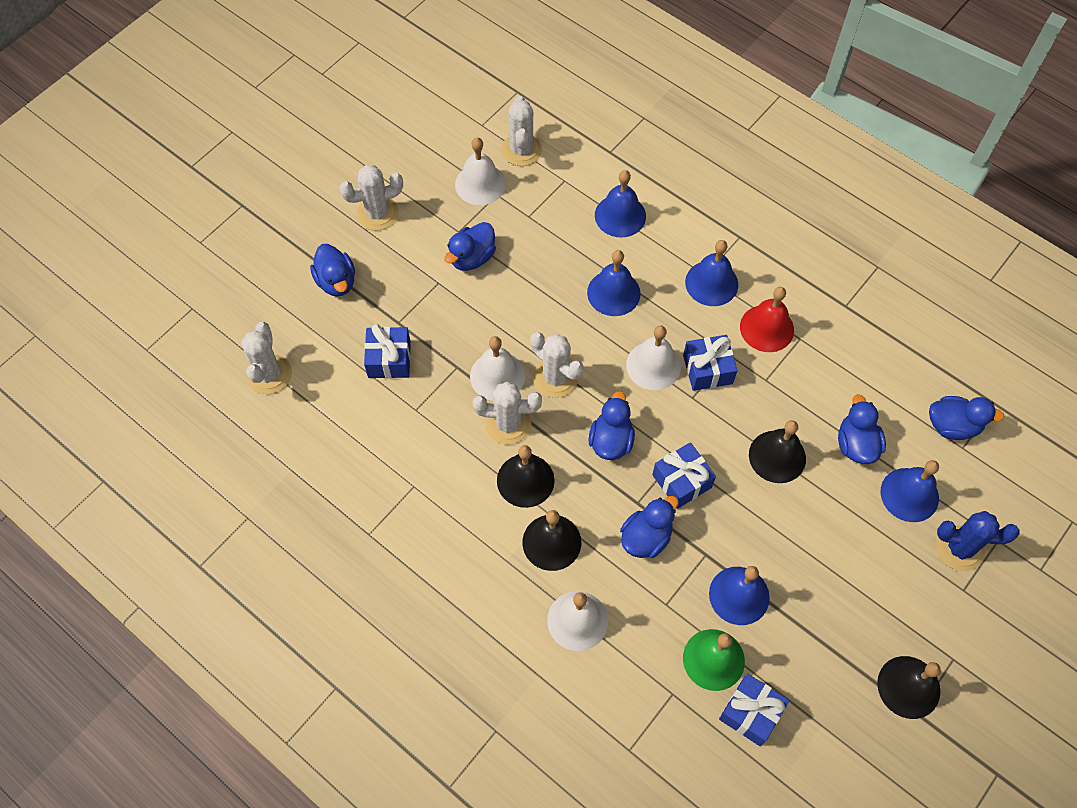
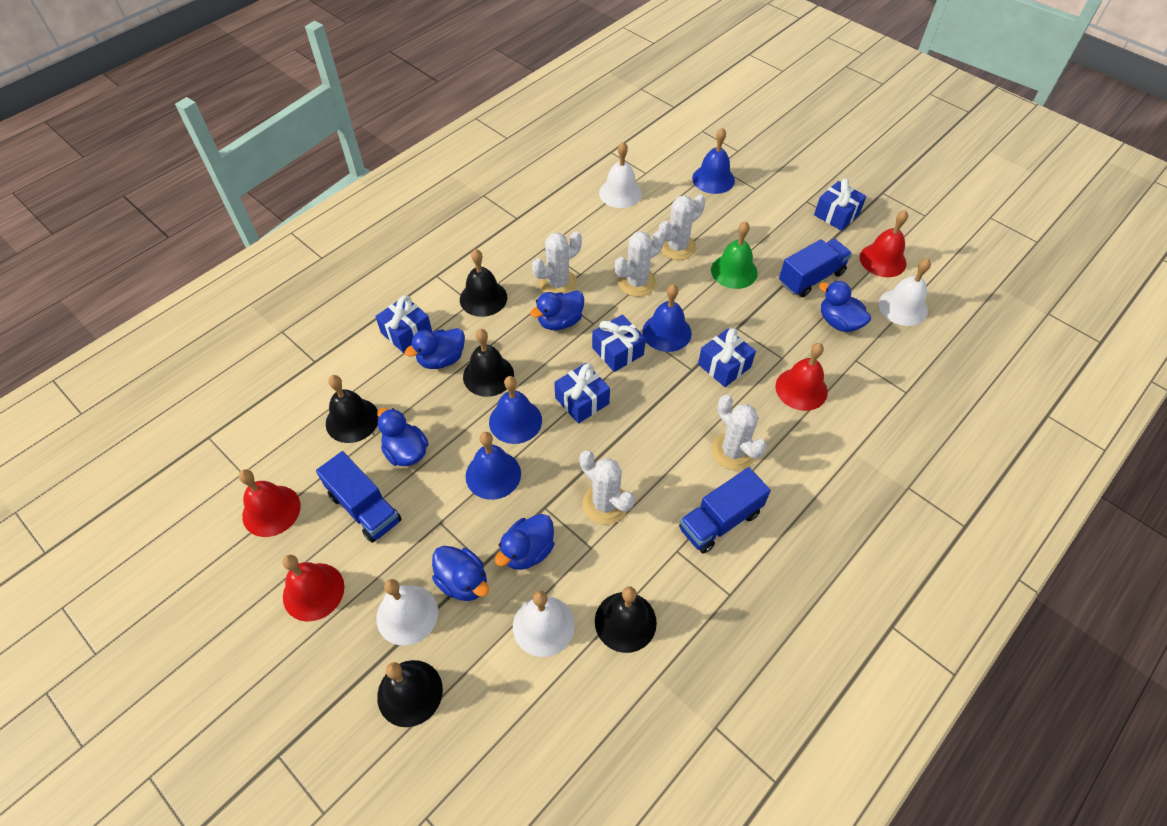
black bell: [497,445,555,508] [522,510,582,571] [749,420,806,483] [877,656,941,719] = 4 -> [326,375,378,443] [377,660,443,727] [460,249,507,317] [463,329,514,397] [595,586,657,653] = 5
blue bell: [587,250,641,316] [595,170,646,238] [685,240,738,306] [709,566,770,625] [880,460,939,522] = 5 -> [466,432,521,500] [489,376,542,444] [642,284,692,352] [692,128,735,194] = 4
blue cactus: [936,511,1020,572] = 1 -> none = 0
blue gift: [364,324,411,378] [652,442,716,509] [683,335,738,391] [719,673,789,746] = 4 -> [375,295,432,353] [554,363,610,424] [592,314,646,372] [698,328,756,387] [814,179,866,231] = 5
blue truck: none = 0 -> [316,451,401,543] [679,467,771,554] [779,239,852,297] = 3
red bell: [740,287,794,352] = 1 -> [239,469,301,537] [282,555,344,621] [775,343,828,411] [860,210,908,277] = 4

